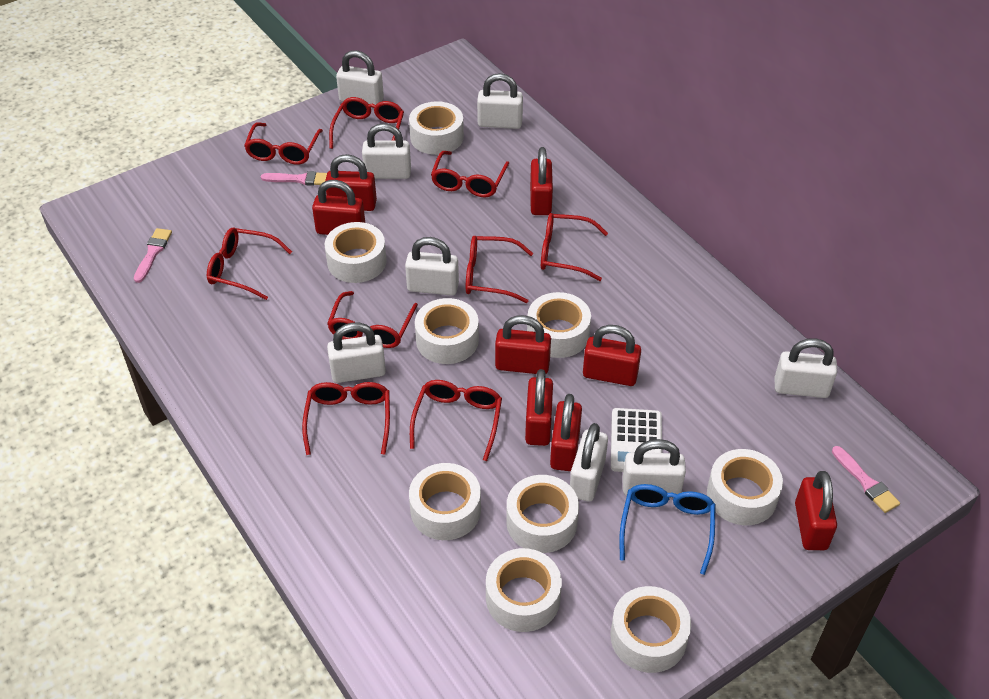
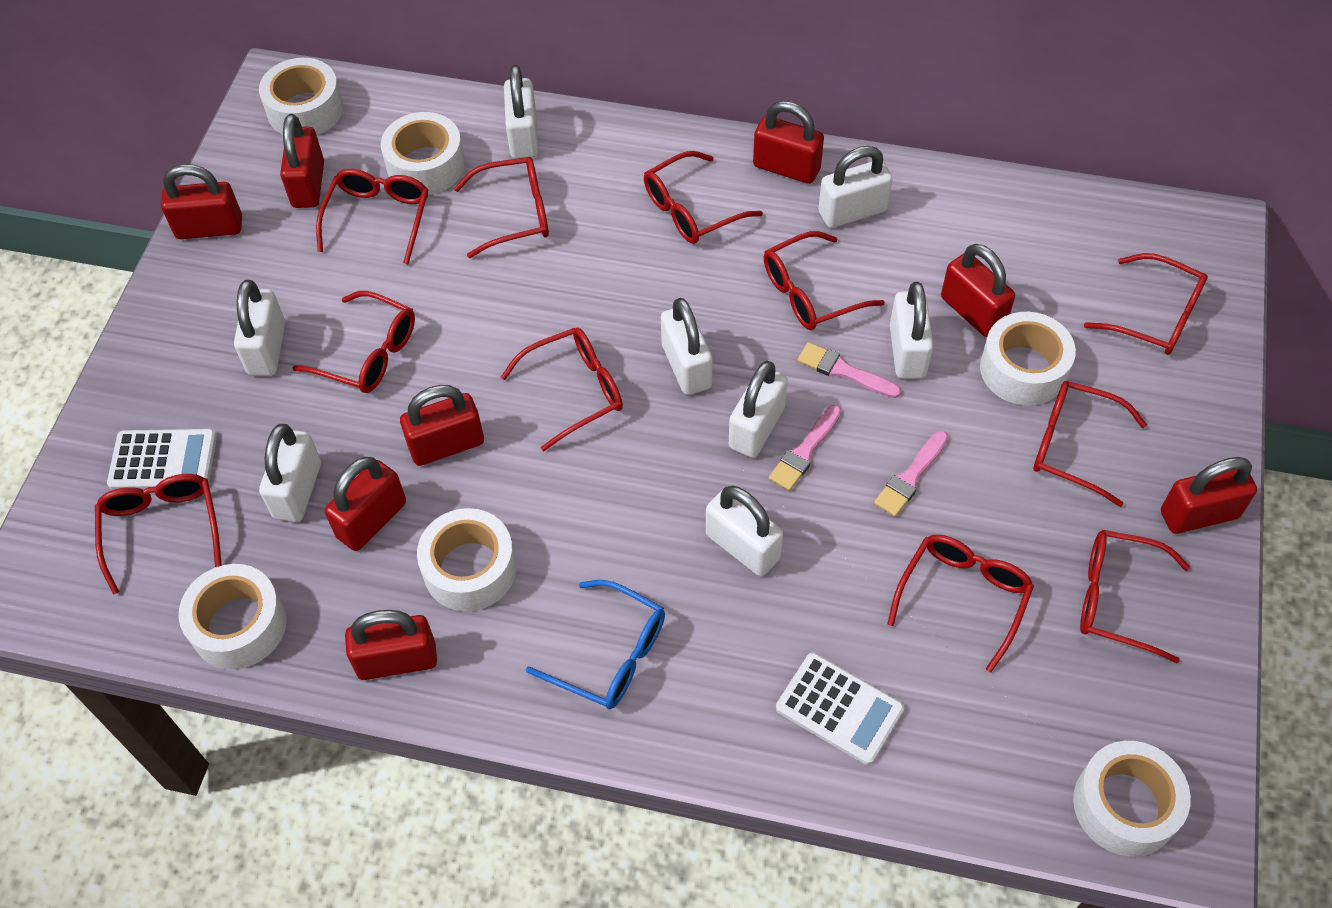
red glasses: [207,228,292,300] [244,122,323,165] [302,382,390,455] [327,291,418,348] [329,97,404,149] [410,380,502,461] [431,151,509,198] [466,236,533,303] [541,213,608,281] = 9 -> [95,474,222,595] [293,291,415,393] [316,169,428,264] [454,157,549,258] [501,327,623,451] [644,151,763,244] [764,231,885,330] [887,535,1034,672] [1033,381,1147,507] [1080,530,1190,663] [1084,253,1208,355] = 11
white calculator: [611,408,662,472] = 1 -> [107,429,217,490] [776,653,904,765] = 2
white tape: [325,222,387,283] [409,101,464,155] [409,463,481,540] [415,298,479,364] [486,548,562,632] [506,475,579,553] [527,292,591,358] [610,586,691,673] [707,449,783,525] = 9 -> [179,564,286,669] [259,58,343,135] [381,112,465,195] [417,508,516,611] [980,312,1076,405] [1073,741,1191,857] = 6

